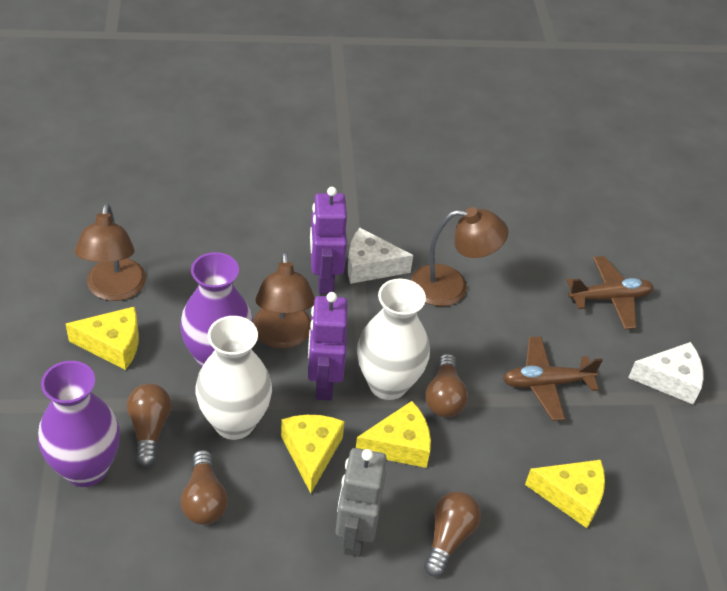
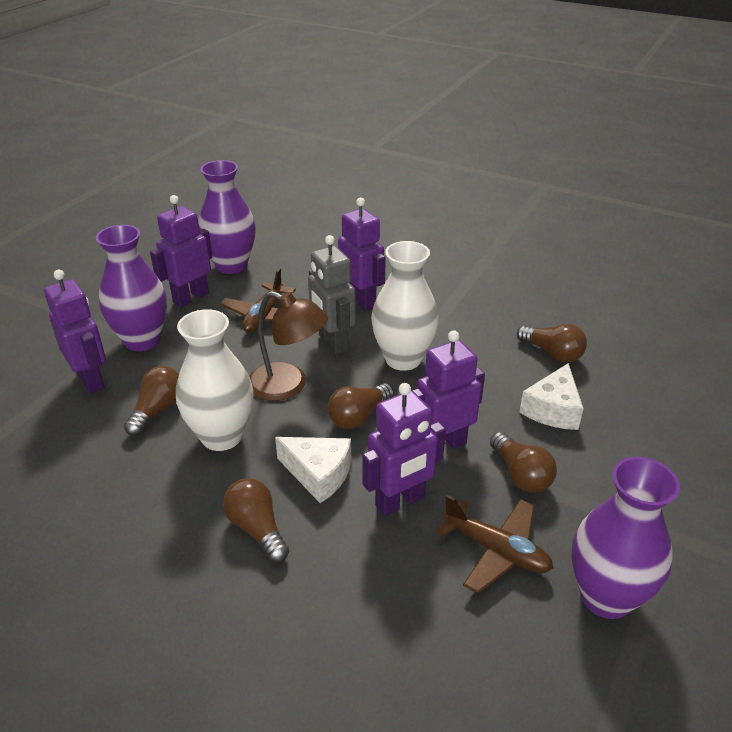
brown lamp: [75,203,146,301] [253,251,315,349] [411,207,509,306] = 3 -> [249,291,328,401] = 1
brown light bulb: [127,384,171,467] [181,450,228,525] [424,491,481,577] [426,354,468,417] = 4 -> [124,366,179,436] [223,478,289,563] [327,383,394,429] [490,432,557,493] [517,324,587,362] = 5
purple robot: [308,292,348,400] [310,187,347,294] = 2 -> [44,270,106,394] [150,195,213,307] [338,197,386,311] [362,383,446,516] [412,330,485,449] = 5
purple vase: [38,361,120,487] [180,252,253,368] = 2 -> [96,225,167,351] [198,160,256,274] [571,457,680,619] = 3
yellow cheese: [66,307,139,370] [281,415,345,493] [356,401,431,468] [525,460,605,528] = 4 -> none = 0

